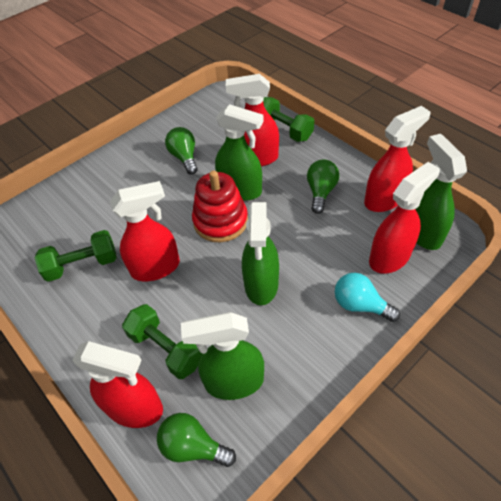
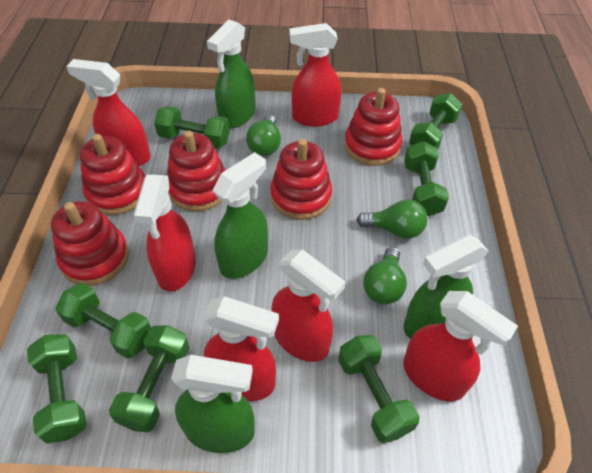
green dumbbell: [35,230,116,282] [122,304,202,379] [263,97,314,142] = 3 -> [27,334,87,444] [55,283,151,359] [109,325,189,433] [154,106,230,149] [338,335,420,443] [404,141,449,216] [409,93,462,150] = 7
red spray bottle: [72,341,163,428] [110,181,180,281] [226,74,279,166] [364,106,430,212] [369,162,440,274] = 5 -> [66,59,151,166] [133,175,196,291] [204,296,279,401] [271,249,345,362] [290,23,341,127] [403,291,518,402] = 6
red stacking toy: [192,170,248,242] = 1 -> [51,201,129,286] [80,134,145,215] [167,131,226,211] [270,139,332,220] [344,88,402,166] = 5
turquoise light bulb: [335,273,400,322] = 1 -> none = 0

